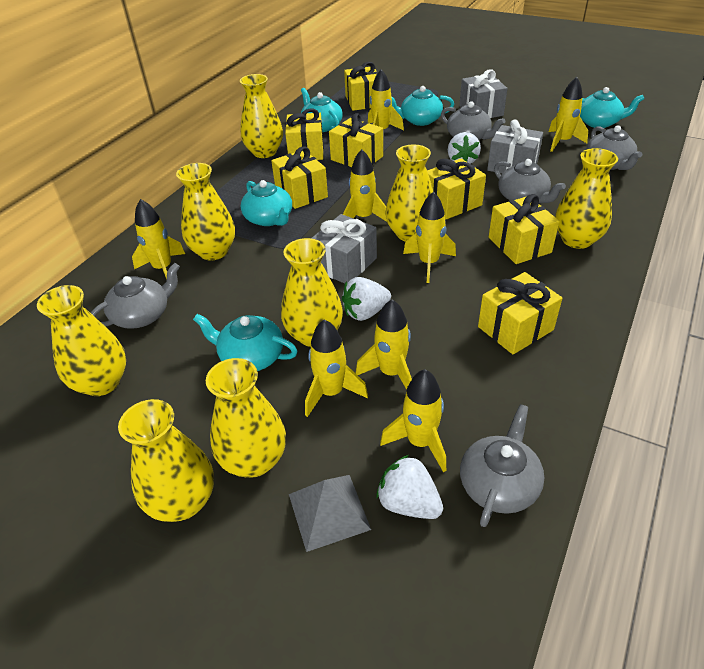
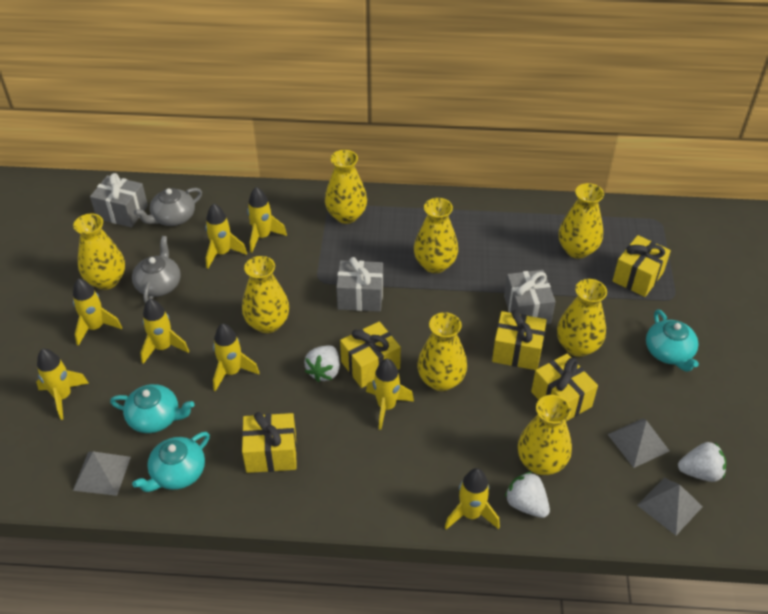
grey pyramid: [289,475,371,552] = 1 -> [73,452,131,496] [607,419,669,468] [637,478,703,535] = 3
grey teapot: [91,263,180,329] [441,101,506,140] [460,404,544,527] [494,159,566,203] [587,125,642,170] = 5 -> [132,236,181,303] [134,188,202,226] = 2
turquoise teapot: [193,314,298,371] [241,180,292,226] [301,88,343,132] [391,86,454,126] [580,87,644,128] = 5 -> [110,384,195,433] [132,432,210,492] [646,310,699,372] = 3
yellow gift: [271,146,328,209] [285,108,324,160] [329,113,383,167] [344,62,378,111] [427,158,486,219] [478,272,562,355] [489,194,559,264] = 7 -> [242,412,297,473] [340,321,401,388] [492,310,547,370] [531,354,598,421] [613,235,671,297] = 5

